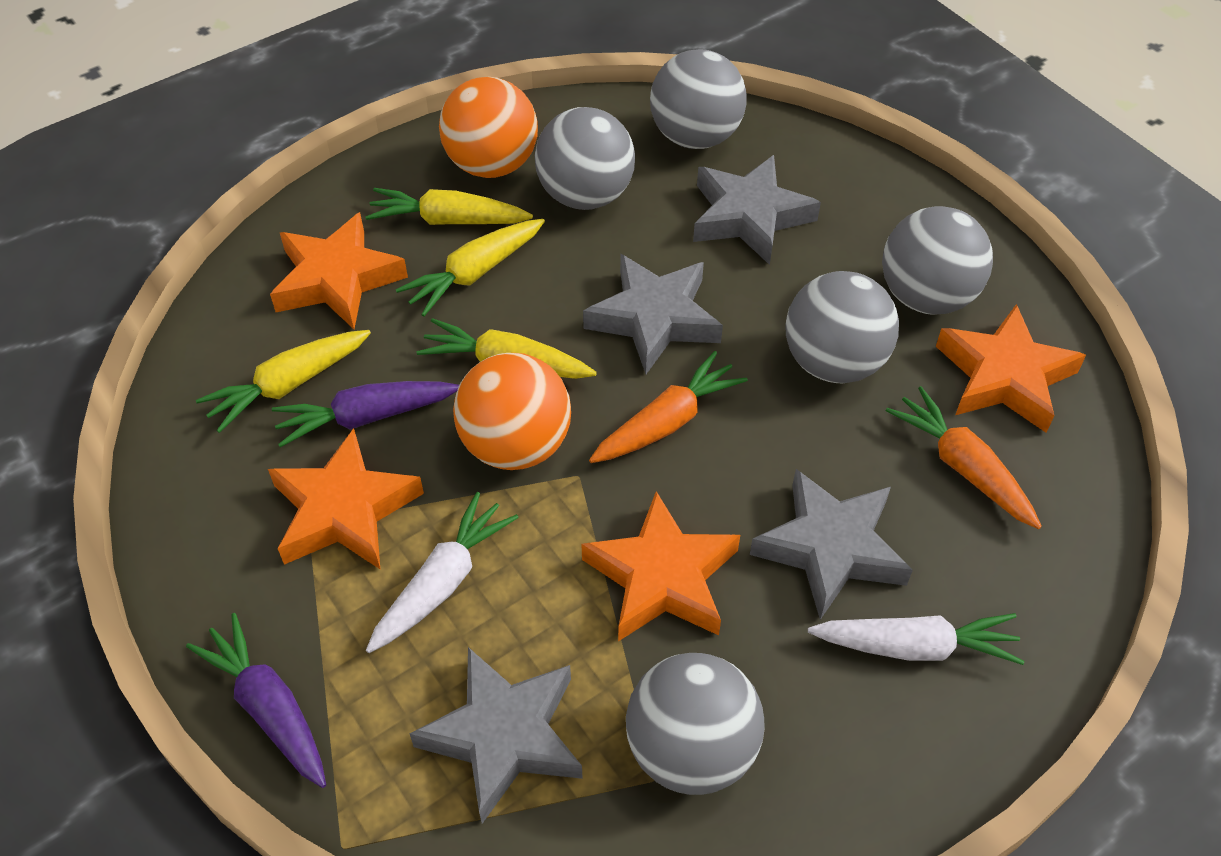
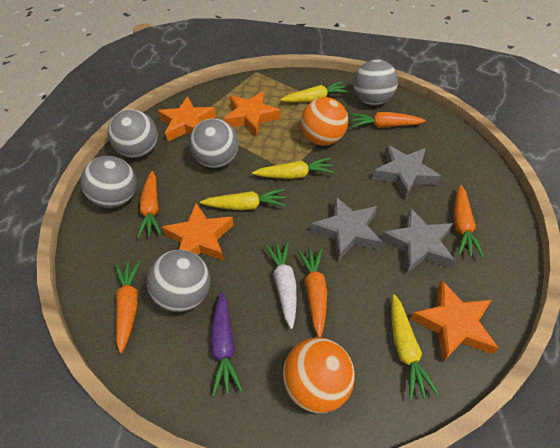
grey star: [410,647,583,824] [583,254,723,374] [693,155,821,265] [750,469,913,620] = 4 -> [311,196,382,261] [372,145,441,199] [381,208,455,274] = 3
orange carrot: [589,351,748,463] [886,386,1042,529] = 2 -> [115,260,141,353] [137,171,162,239] [297,248,327,338] [350,112,426,128] [454,185,484,258] = 5
purple carrot: [186,613,326,788] [272,381,459,447] = 2 -> [211,292,243,396] = 1
white carrot: [366,492,519,653] [808,613,1024,665] = 2 -> [265,241,297,329] = 1

